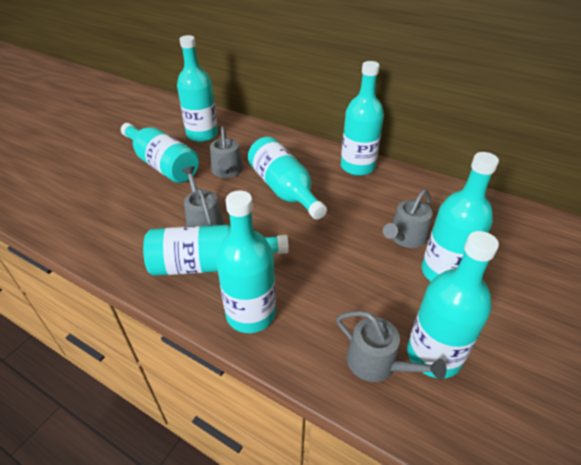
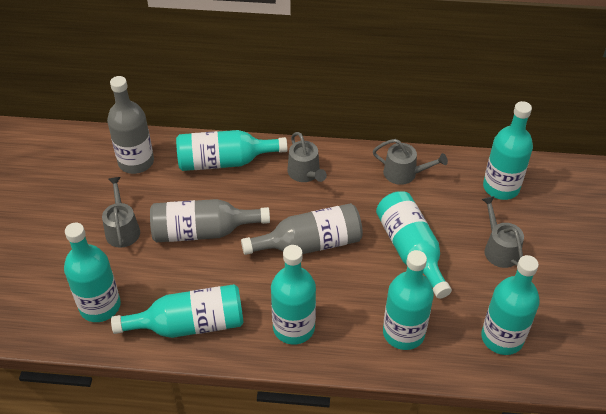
grey bottle: none = 0 -> [107,76,154,174] [150,199,270,242] [241,203,363,255] = 3

